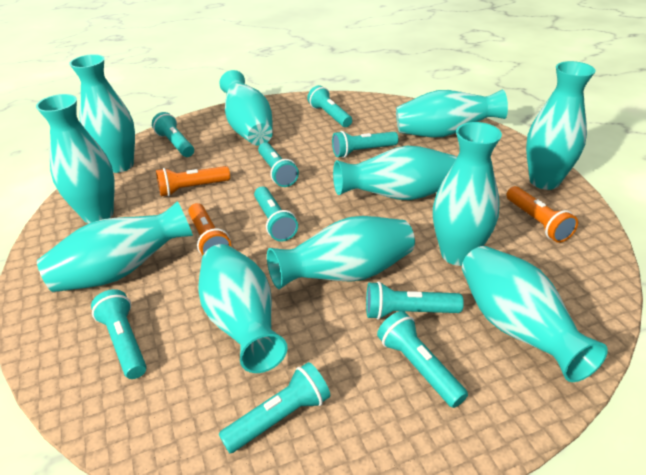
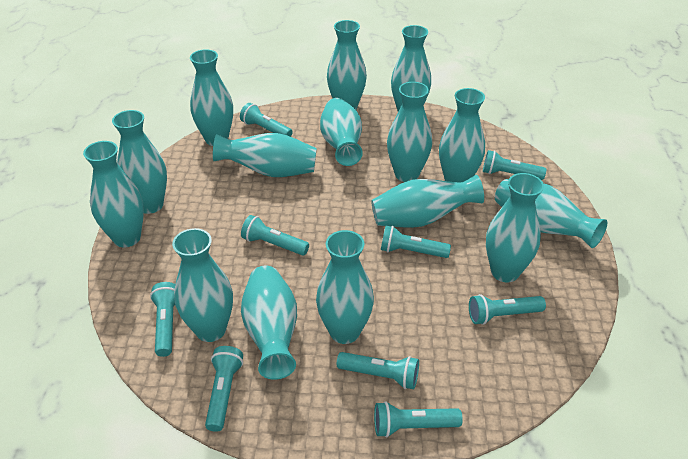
orange flashlight: [156,166,230,196] [188,203,231,256] [506,186,578,243] = 3 -> none = 0
turquoise vase: [36,94,114,223] [37,201,193,292] [69,54,135,173] [198,244,288,373] [219,70,273,146] [267,216,415,289] [333,146,457,200] [396,90,508,137] [433,122,502,266] [462,246,608,382] [526,61,595,190] = 11 -> [83,141,144,247] [112,110,167,214] [172,228,233,342] [190,49,233,146] [213,133,317,177] [241,266,297,380] [316,230,374,344] [320,98,363,166] [327,20,367,109] [371,175,484,228] [387,82,432,182] [391,25,431,111] [439,88,485,183] [486,173,544,283] [495,179,607,248] = 15

